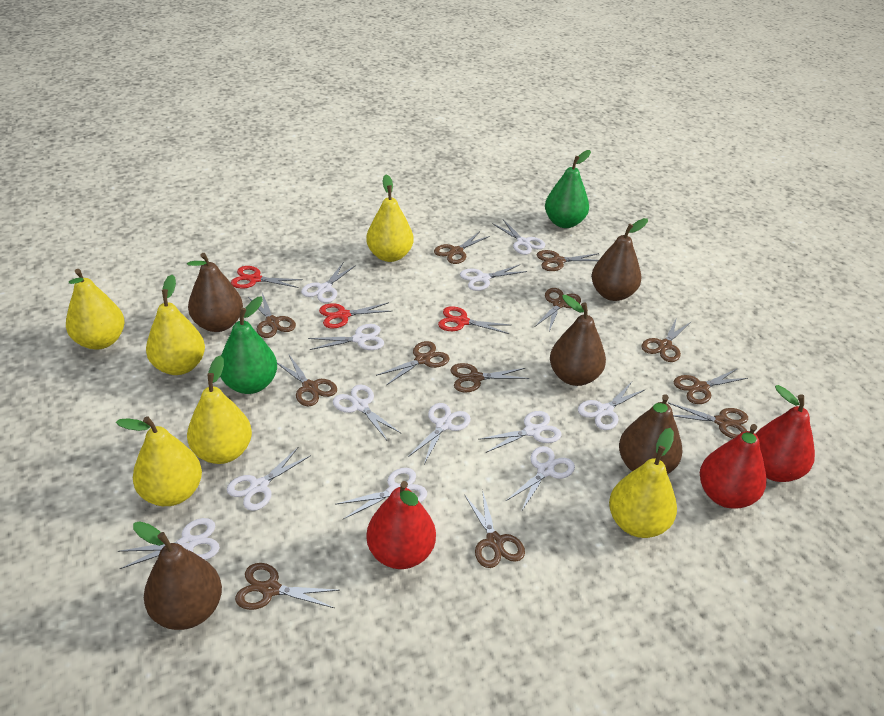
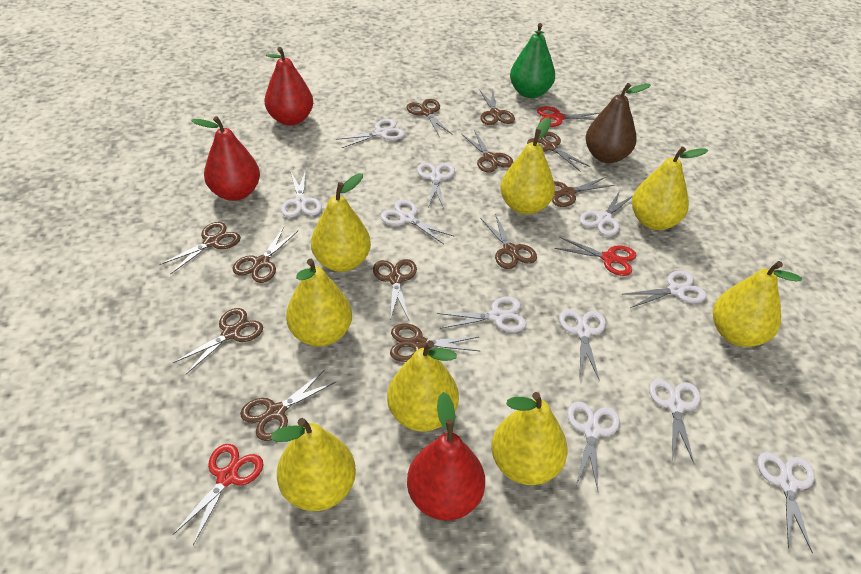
brown pear: [133,521,222,630] [187,253,243,332] [550,295,606,386] [591,218,648,301] [619,394,683,474] = 5 -> [585,83,651,163] = 1
green pear: [220,296,277,394] [545,150,591,228] = 2 -> [510,23,555,98] = 1
white scissors: [118,518,220,569] [227,447,311,511] [301,262,356,303] [308,324,384,350] [333,385,401,440] [335,468,427,519] [408,403,471,464] [460,265,527,291] [478,411,562,453] [492,220,545,255] [506,446,575,512] [578,382,646,430] = 12 -> [281,169,322,218] [336,119,405,148] [380,200,453,244] [417,162,455,209] [437,297,526,332] [559,310,606,381] [567,402,620,491] [579,191,633,236] [622,270,707,308] [649,379,701,463] [757,452,814,553] = 11
yellow pear: [66,269,125,350] [116,416,202,506] [146,275,205,375] [187,355,252,464] [366,174,414,262] [609,428,677,538] = 6 -> [271,418,356,511] [286,259,352,346] [311,173,371,272] [387,340,459,431] [491,392,567,485] [500,117,555,214] [632,146,708,230] [713,261,802,347] = 8

